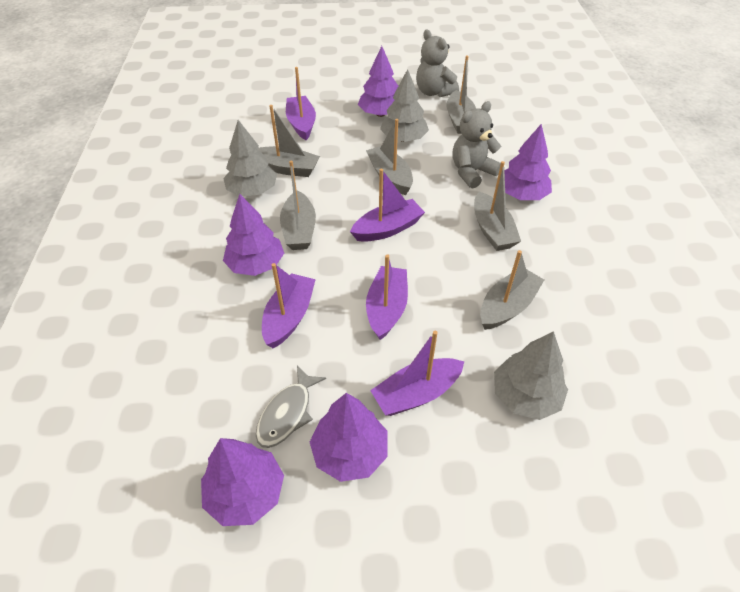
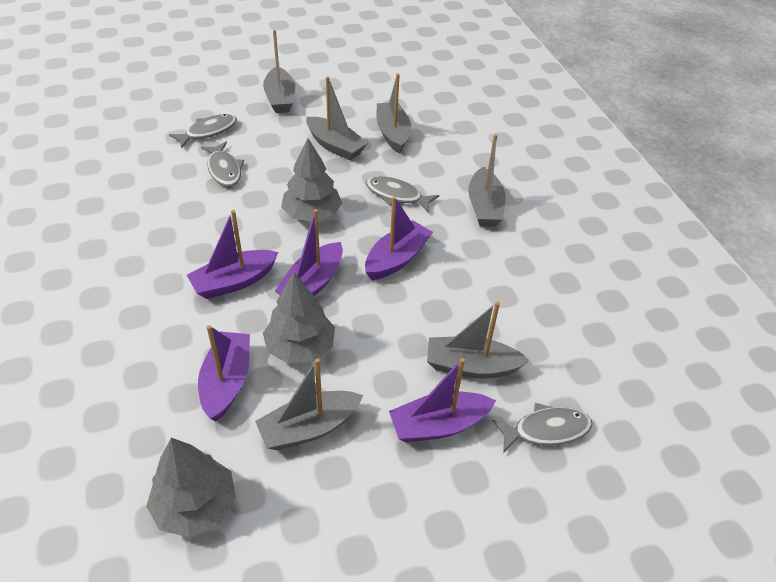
grey fish: [256,366,326,448] = 1 -> [169,114,237,149] [201,142,244,187] [366,176,439,212] [492,403,592,453] = 4
grey teddy bear: [416,30,459,97] [452,101,501,189] = 2 -> none = 0
purple tree: [201,438,284,526] [223,194,284,276] [310,393,387,482] [358,46,398,117] [505,124,552,200] = 5 -> none = 0

